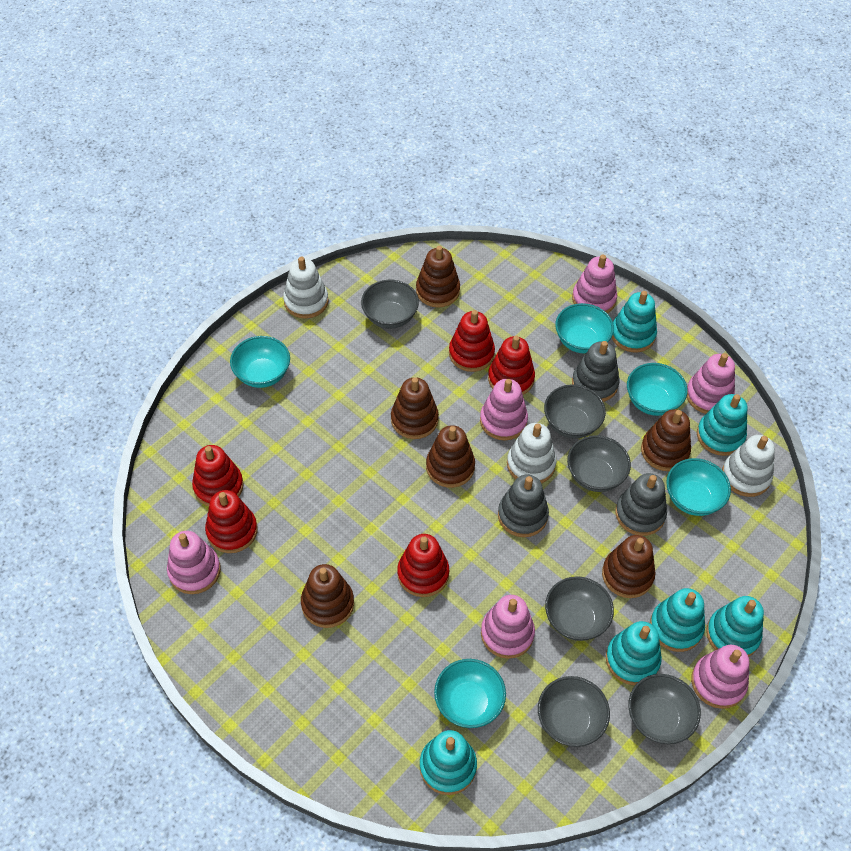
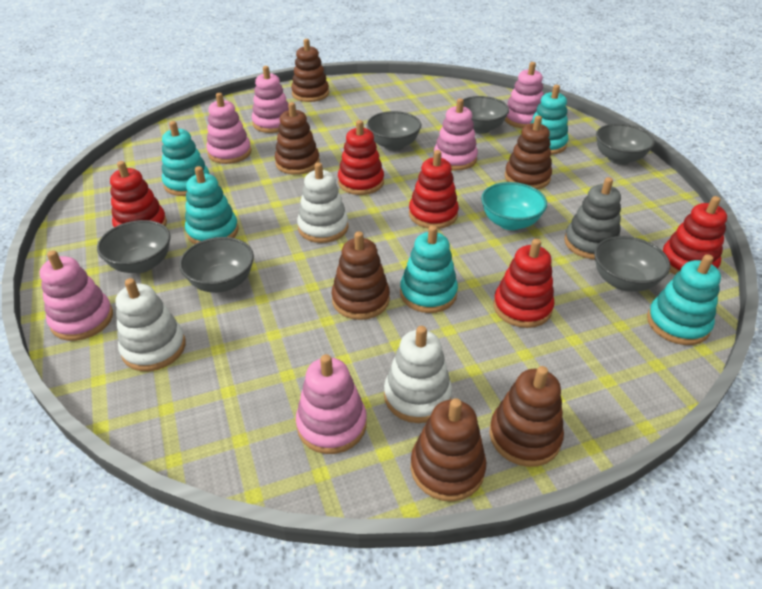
grey stacking toy: [498,475,549,537] [572,341,620,402] [615,473,667,536] = 3 -> [564,177,621,259] = 1
turquoise bowl: [230,336,290,388] [434,659,506,728] [555,303,614,354] [627,363,688,416] [666,458,731,516] = 5 -> [481,182,547,230] = 1
turquoise stacking toy: [419,730,477,795] [606,621,662,685] [612,291,657,352] [650,588,705,652] [697,394,748,456] [706,596,764,657] = 6 -> [162,121,209,196] [185,166,238,244] [400,225,458,313] [530,85,568,155] [647,254,721,345] = 5

